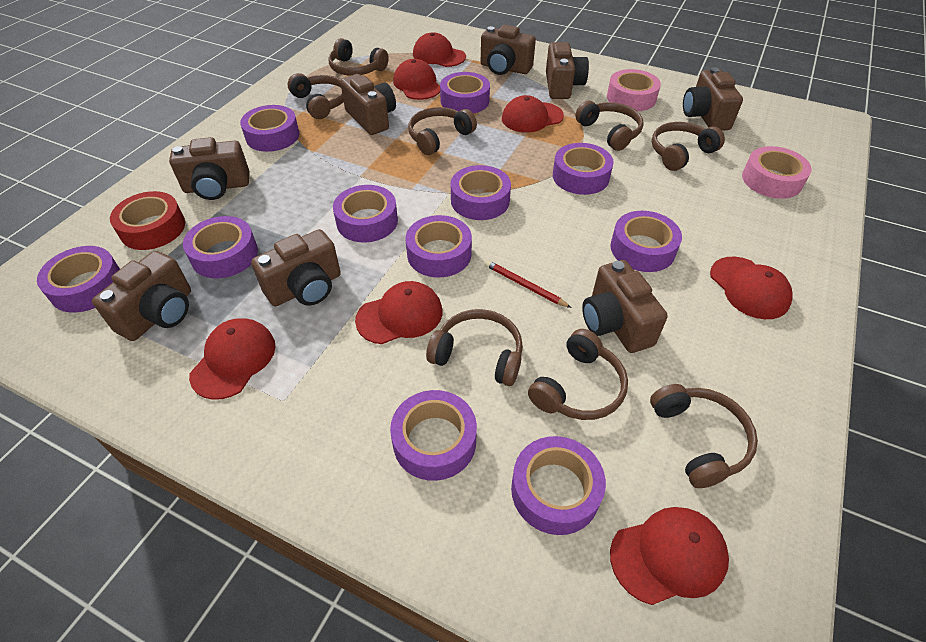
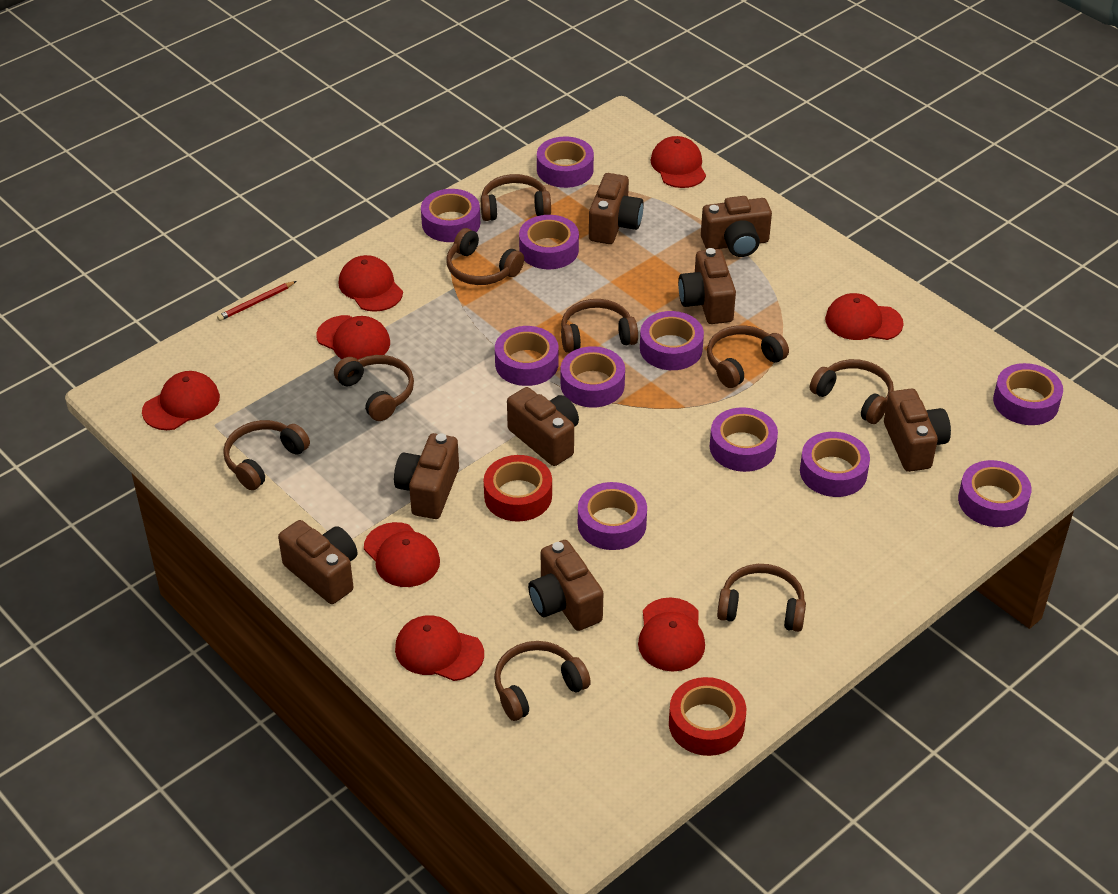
brown headphones: [288,73,344,119] [328,38,389,76] [408,107,477,155] [426,309,523,386] [528,329,628,420] [575,101,644,151] [650,384,758,488] [652,122,725,171] = 8 -> [223,420,310,490] [334,355,414,421] [447,228,524,285] [481,174,551,221] [494,641,591,721] [561,299,638,353] [707,325,789,388] [717,564,806,632] [810,359,894,424] = 9
pink tape: [607,69,661,111] [742,146,812,199] = 2 -> none = 0
red cap: [189,318,276,400] [355,281,442,344] [393,59,440,100] [413,32,466,67] [502,95,564,133] [610,507,729,605] [710,257,793,319] = 7 -> [142,371,220,430] [317,315,390,360] [339,255,403,312] [364,522,440,587] [395,615,484,681] [638,598,705,671] [650,136,706,188] [825,293,904,340] = 8
red tape: [110,191,185,250] = 1 -> [484,455,552,522] [669,677,746,756] = 2

